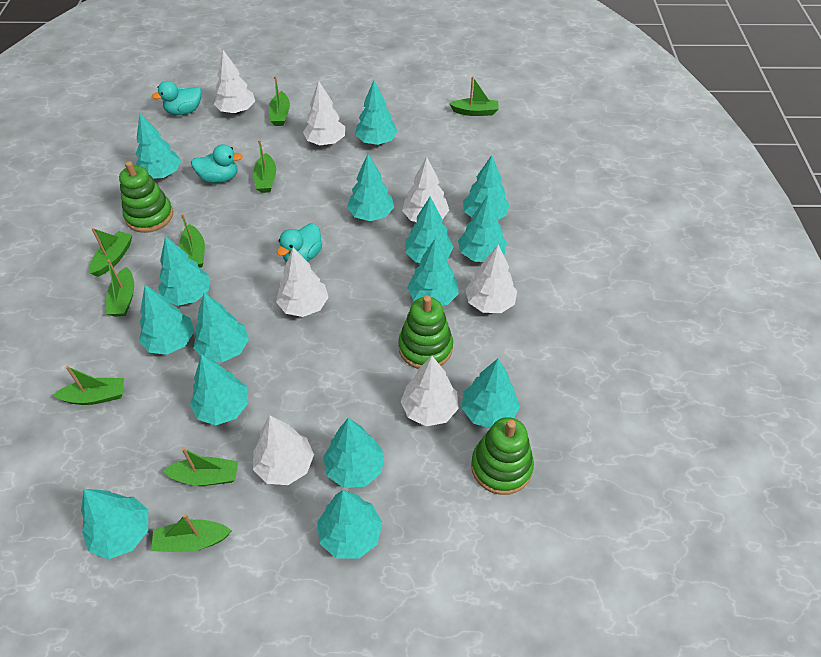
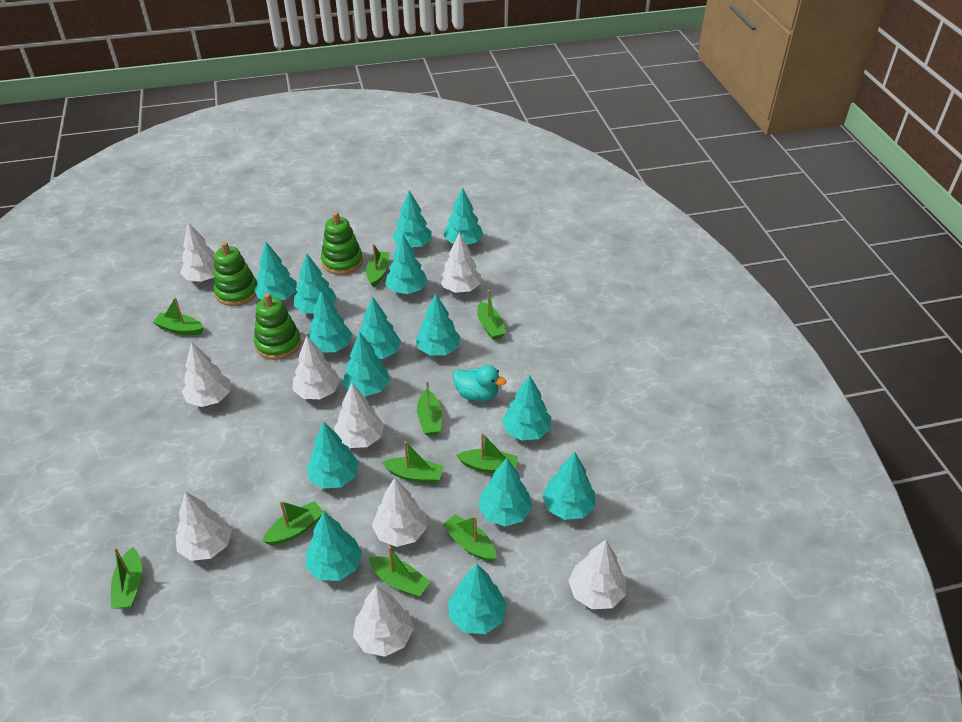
green boat: [53,366,124,405] [89,228,133,277] [106,260,134,317] [151,514,232,552] [163,448,238,486] [179,214,205,268] [253,140,276,193] [269,76,290,126] [449,76,499,116] = 9 -> [111,547,142,608] [153,297,204,335] [262,501,323,545] [366,244,389,287] [369,546,431,597] [382,441,444,483] [417,381,442,436] [442,514,497,562] [456,433,518,473] [477,290,506,340] = 10
turquoise duck: [152,81,201,115] [191,144,243,183] [277,223,322,262] = 3 -> [453,365,506,401] = 1
white tree: [214,50,255,114] [253,415,314,485] [276,247,329,317] [303,81,345,145] [401,356,459,426] [402,157,449,222] [465,245,517,313] = 7 -> [176,492,232,561] [180,222,215,282] [182,342,230,407] [293,336,340,399] [334,383,384,448] [353,585,414,657] [372,477,427,547] [439,233,481,293] [568,540,626,609] = 9

